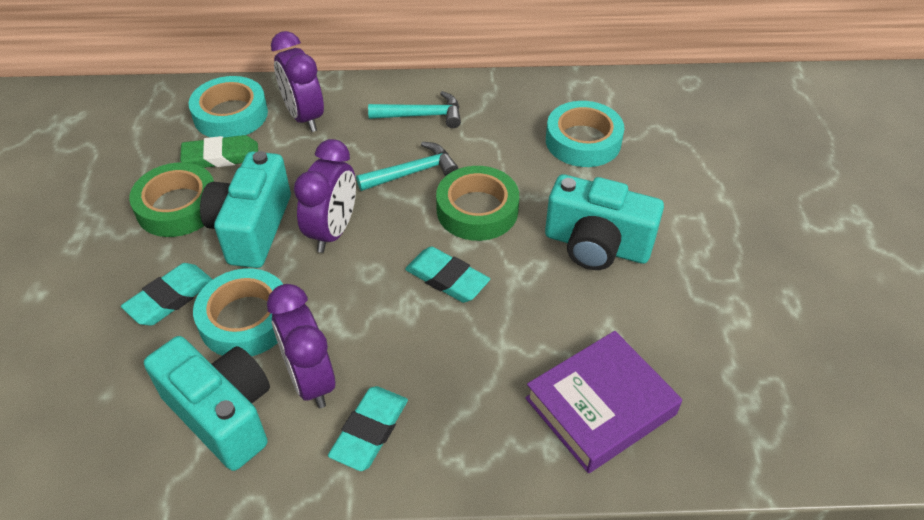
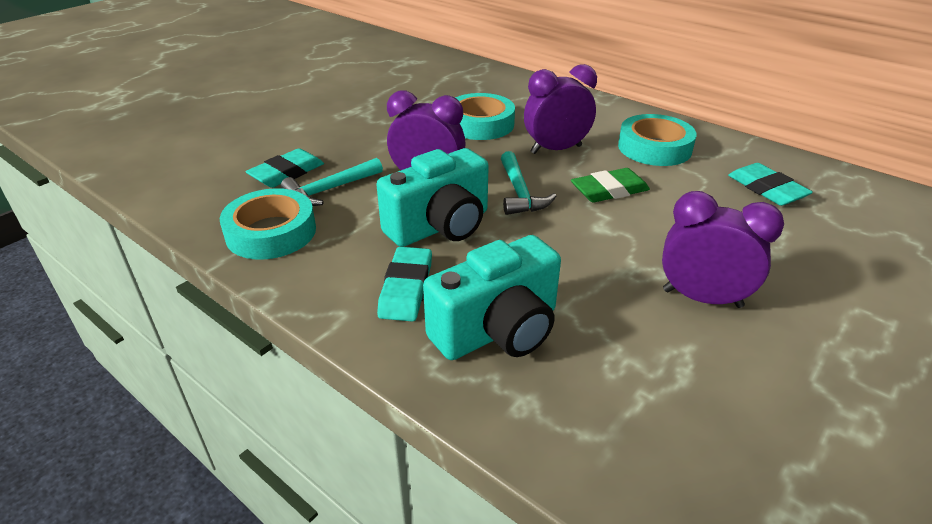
green tape: [129,162,214,237] [436,166,519,241] = 2 -> none = 0
purple book: [525,331,682,473] = 1 -> none = 0
turquoise camera: [144,336,270,471] [200,151,291,268] [545,174,664,270] = 3 -> [377,148,489,247] [423,235,561,360] = 2

